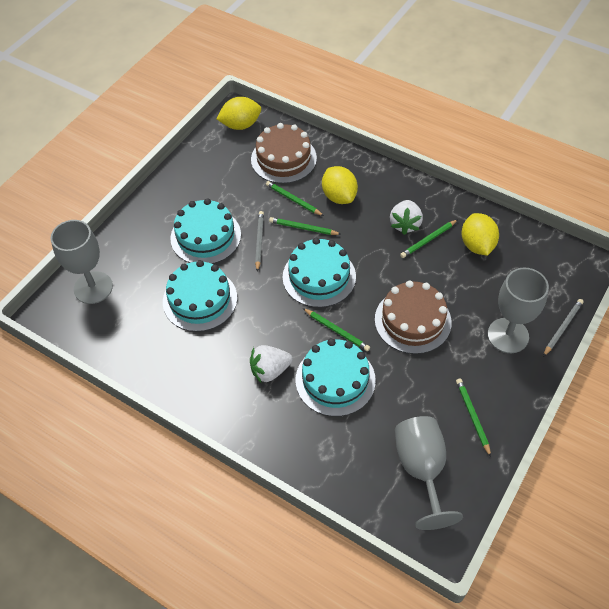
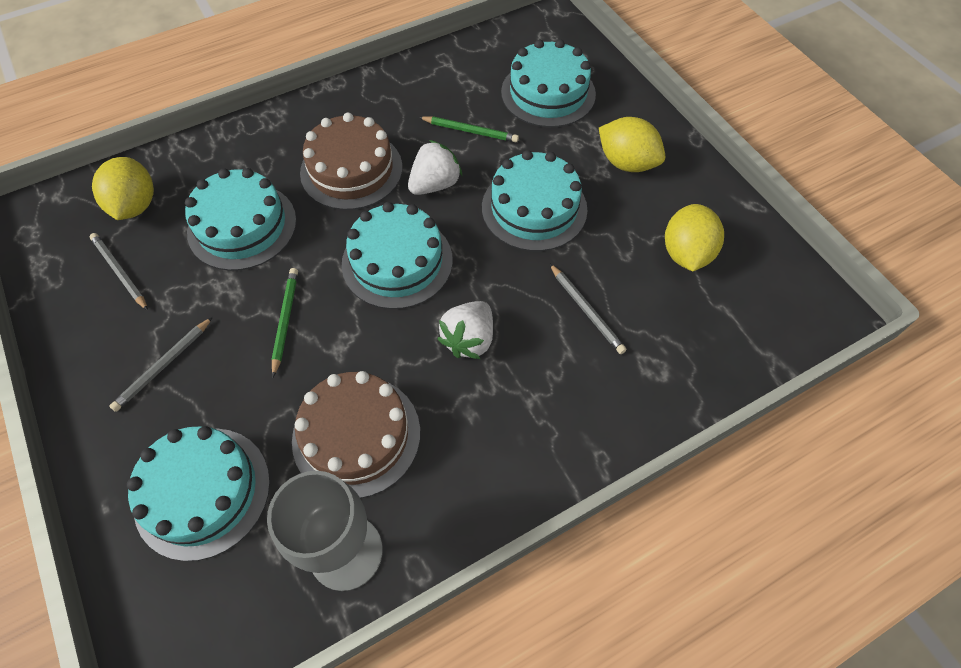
green pencil: [266,181,324,216] [269,217,341,235] [303,308,370,351] [400,219,458,258] [456,379,491,457] = 5 -> [271,268,298,377] [419,116,519,142] = 2
grey goblet: [51,220,113,304] [395,416,463,530] [488,267,549,353] = 3 -> [267,471,383,591] = 1
grey pencil: [255,211,264,272] [543,299,584,357] = 2 -> [90,233,148,310] [109,317,213,412] [549,263,627,354] = 3
turquoise cake: [163,260,237,332] [170,198,241,264] [283,238,356,308] [296,338,376,417] = 4 -> [127,426,270,561] [185,168,297,271] [342,202,453,309] [482,150,587,251] [501,39,596,127] = 5

